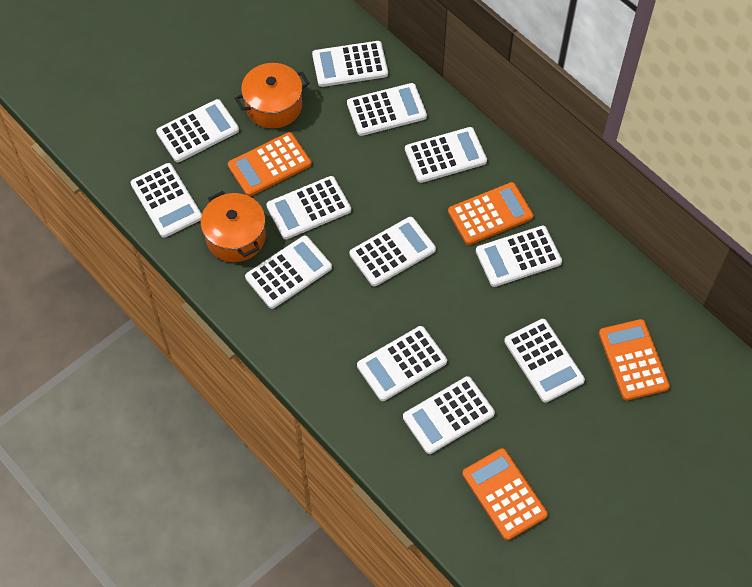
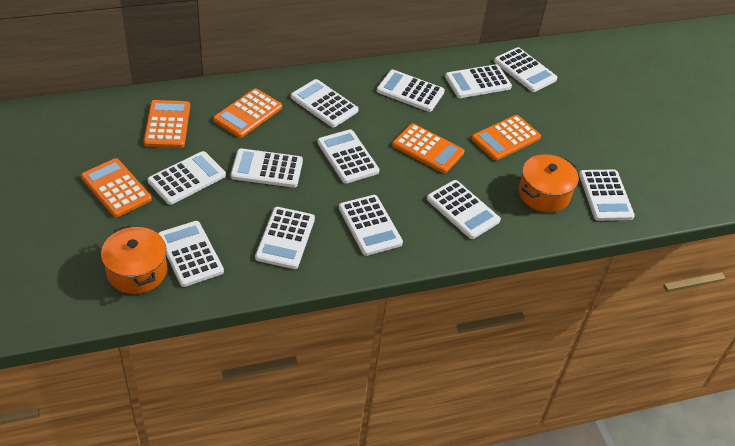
orange calculator: [228,132,311,196] [448,182,533,245] [462,448,548,540] [599,319,670,401] = 4 -> [81,158,152,217] [144,100,190,148] [213,88,282,138] [392,123,465,173] [471,115,541,161] = 5

